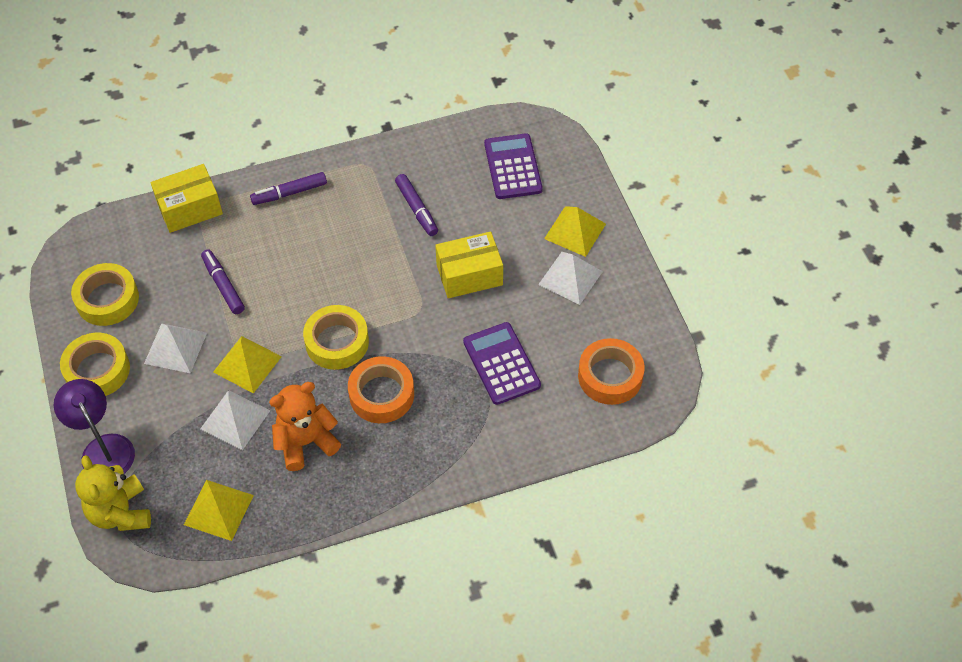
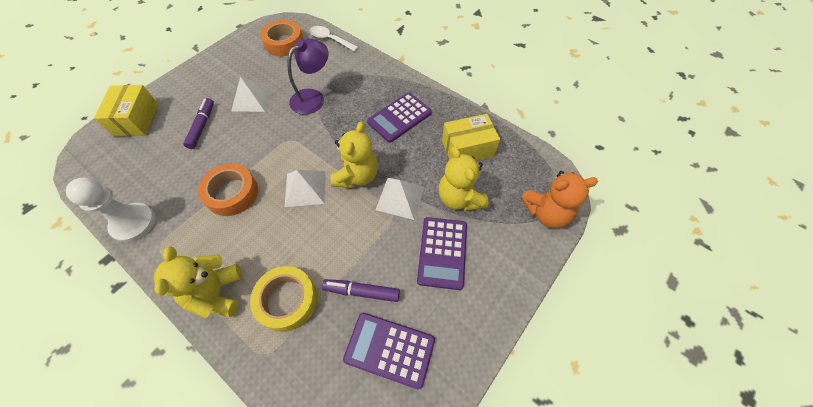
purple calculator: [463,322,541,405] [484,133,543,199] = 2 -> [343,313,435,390] [367,93,432,143] [417,217,467,290] = 3
purple marker: [201,249,245,314] [250,172,327,205] [395,174,438,236] = 3 -> [183,98,214,149] [322,279,400,302] = 2
white pawn: none = 0 -> [66,177,156,243] = 1
white spoon: none = 0 -> [310,26,359,52] = 1
yellow pyramid: [184,480,254,541] [213,336,282,394] [544,206,606,257] = 3 -> none = 0
yellow tape: [60,333,130,396] [71,263,139,326] [303,305,369,370] = 3 -> [250,266,317,332] = 1
yellow teddy bear: [75,455,151,531] = 1 -> [154,247,242,318] [331,121,378,188] [439,146,488,211] = 3

